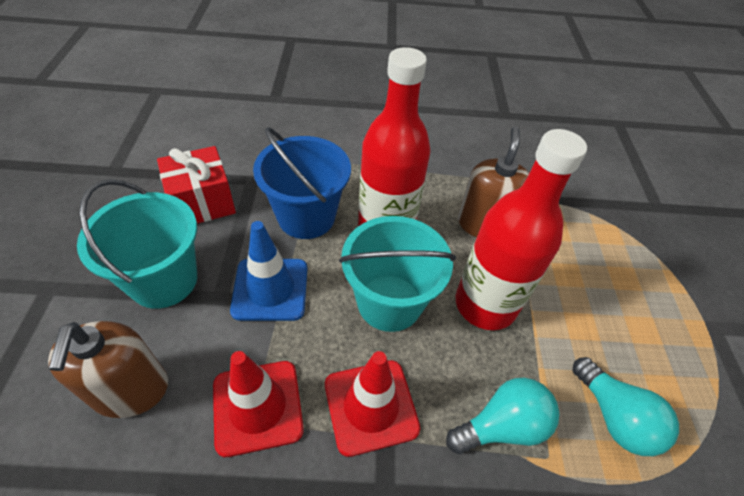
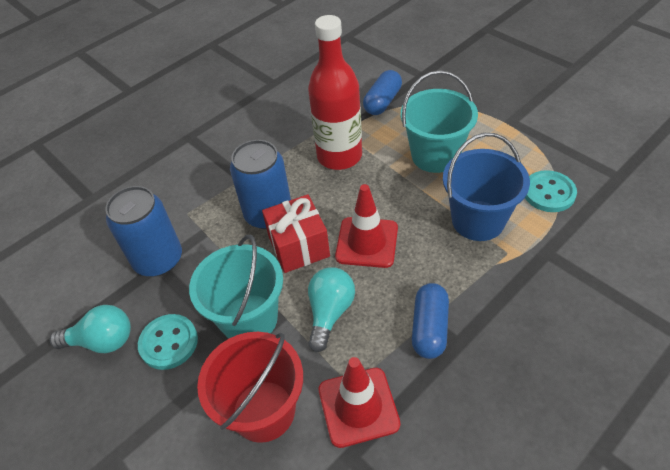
blue can: none = 0 -> [105,186,182,277] [230,140,291,229] = 2
blue capsule: none = 0 -> [363,70,402,115] [412,283,449,359] = 2
blue traffic cone: [230,221,307,321] = 1 -> none = 0
brown soap dispenser: [48,321,168,418] [458,127,529,237] = 2 -> none = 0
red bottle: [358,47,431,226] [456,129,587,330] = 2 -> [308,15,362,170] = 1
red bucket: none = 0 -> [197,332,303,443] = 1
turquoise button: none = 0 -> [138,314,198,370] [525,170,577,212] = 2

